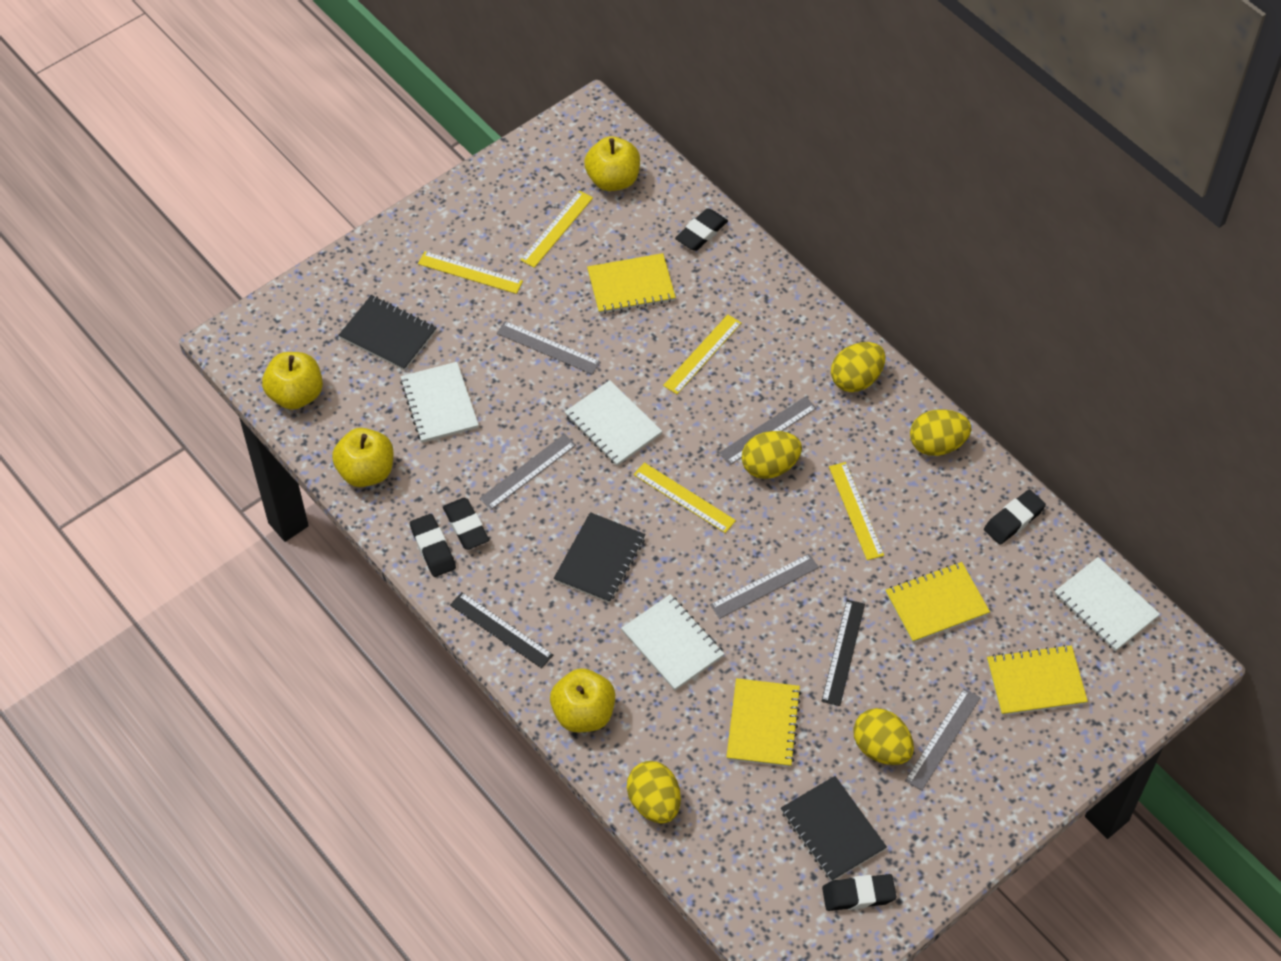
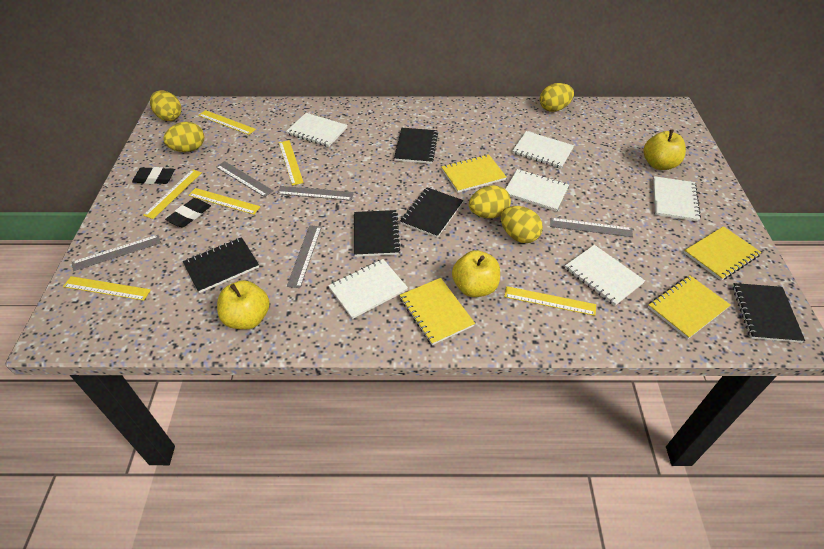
black eraser: [410,514,456,577] [443,498,489,550] [675,208,728,251] [822,874,896,911] [984,489,1046,545] = 5 -> [132,167,175,184] [165,198,211,227] = 2
black notebook: [339,295,437,371] [554,512,646,603] [781,776,887,881] = 3 -> [183,237,259,293] [354,210,400,257] [394,128,438,164] [400,187,463,238] [732,283,805,343] = 5
black ruler: [450,592,553,668] [821,600,865,706] = 2 -> none = 0
white notebook: [400,362,479,443] [565,380,662,466] [621,594,724,690] [1054,557,1160,651] = 4 -> [286,113,347,147] [328,259,408,319] [505,169,569,211] [513,131,574,168] [565,245,645,306] [653,176,701,221] = 6
yellow apple: [262,352,323,410] [332,428,394,487] [550,668,615,732] [584,136,640,191] = 4 -> [217,280,270,330] [452,250,500,297] [643,129,686,170] = 3
yellow ruler: [418,251,523,294] [521,191,593,268] [634,462,736,533] [663,314,741,394] [829,462,884,560] = 5 -> [63,276,151,301] [143,169,202,219] [188,188,261,215] [198,110,256,135] [279,140,304,185] [504,286,596,316] = 6

